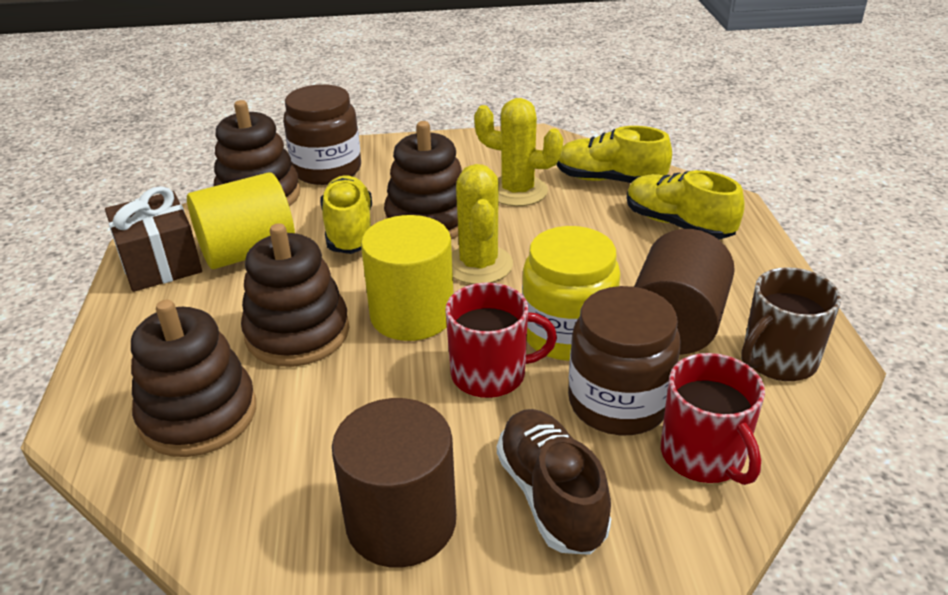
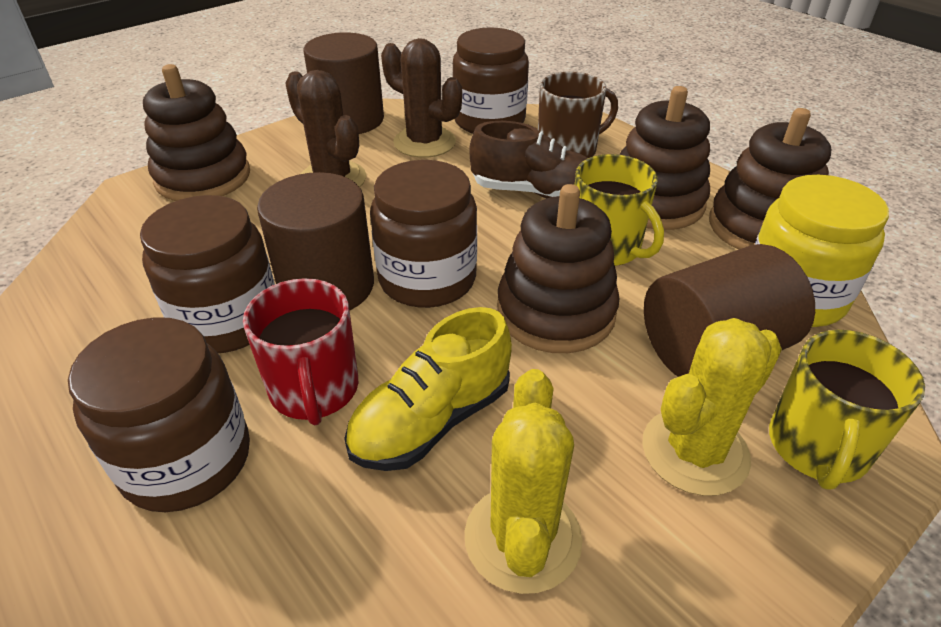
brown cactus: none = 0 -> [285,70,366,187] [381,38,462,158] = 2
brown cylinder: [332,398,456,568] [634,229,735,355] = 2 -> [257,172,374,310] [304,32,384,134] [644,244,815,377] = 3
brown gift: [105,186,202,292] = 1 -> none = 0
brown jar: [283,84,361,185] [568,286,681,435] = 2 -> [68,317,250,512] [140,195,275,353] [370,160,477,308] [453,27,529,134] = 4
red mug: [445,283,557,398] [661,353,765,485] = 2 -> [243,278,358,426] = 1
yellow cylinder: [187,173,295,269] [361,215,453,341] = 2 -> none = 0
yellow mug: none = 0 -> [575,154,664,266] [769,330,925,490] = 2
yellow shoe: [321,176,372,254] [557,126,672,183] [627,170,745,240] = 3 -> [344,307,512,471] = 1

